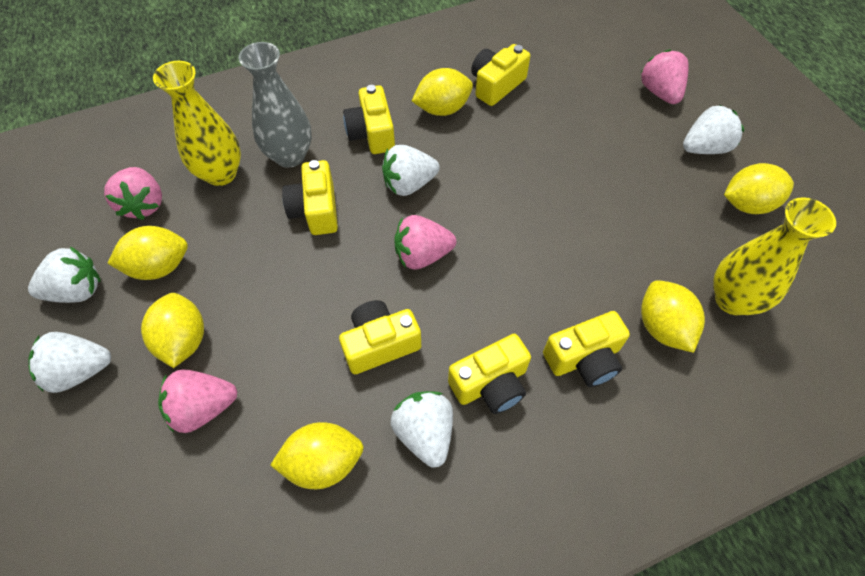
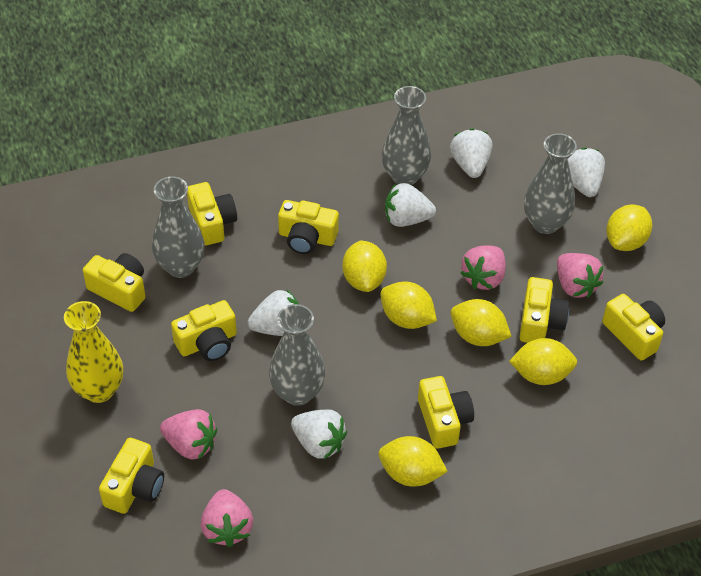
grey vase: [239,42,312,168] = 1 -> [152,176,205,278] [269,304,325,406] [382,86,431,185] [524,133,577,234] = 4
yellow camera: [282,160,338,235] [339,300,421,374] [343,85,395,154] [448,334,531,414] [471,44,530,106] [543,311,630,387] = 6 -> [83,253,146,312] [99,438,164,514] [171,300,237,361] [187,182,237,246] [278,200,339,254] [418,376,474,449] [520,277,569,343] [602,294,665,360] = 8
yellow vase: [153,61,241,186] [713,197,836,315] = 2 -> [64,301,123,403] = 1

